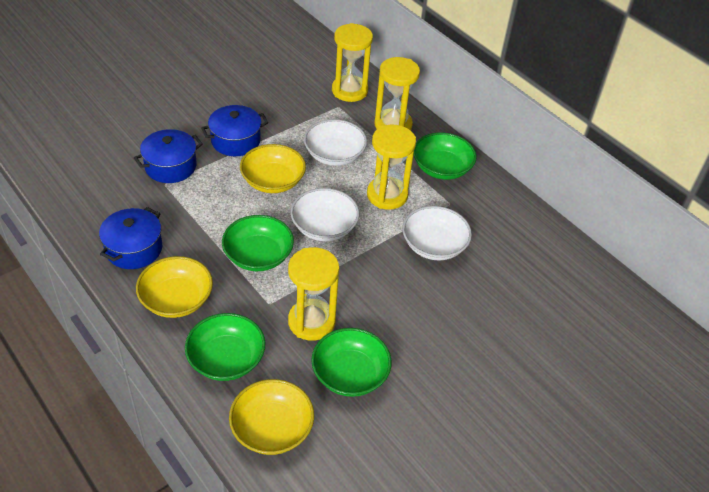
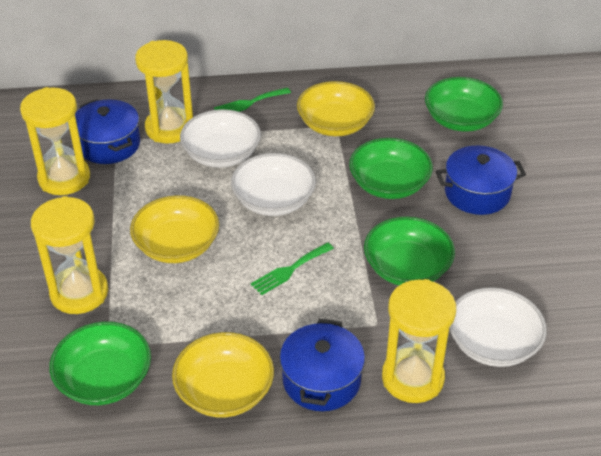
green fork: none = 0 -> [214,87,291,112] [251,242,334,295] = 2

